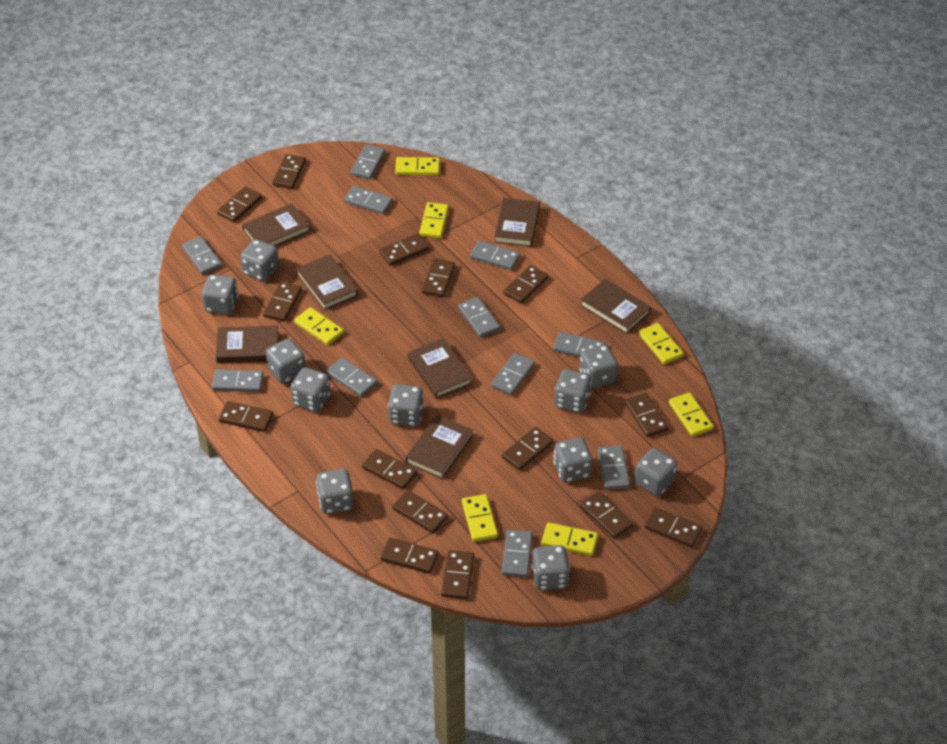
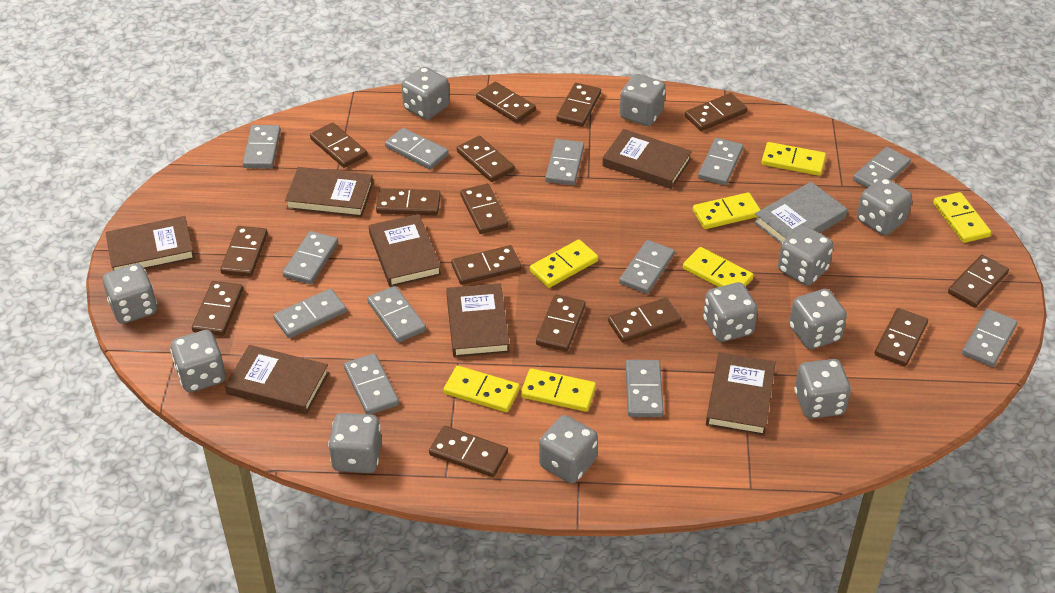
grey book: none = 0 -> [754,182,847,244] = 1
grey domino: [182,237,222,275] [212,369,264,392] [326,357,377,397] [344,186,393,214] [351,144,385,179] [458,297,500,338] [470,241,520,270] [491,353,535,396] [502,529,533,577] [553,332,605,357] [598,445,630,490] = 11 -> [243,125,281,168] [273,289,347,338] [283,231,338,284] [344,353,399,415] [367,286,426,343] [385,128,449,170] [545,139,584,185] [619,240,675,294] [626,360,664,417] [698,138,743,185] [853,147,911,188] [962,309,1018,367] = 12

